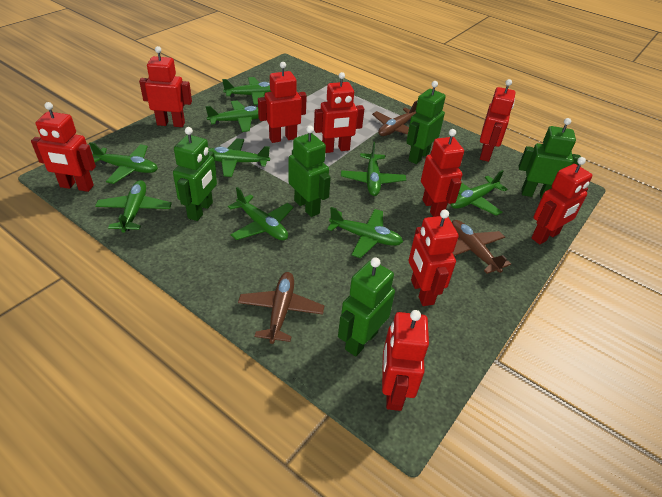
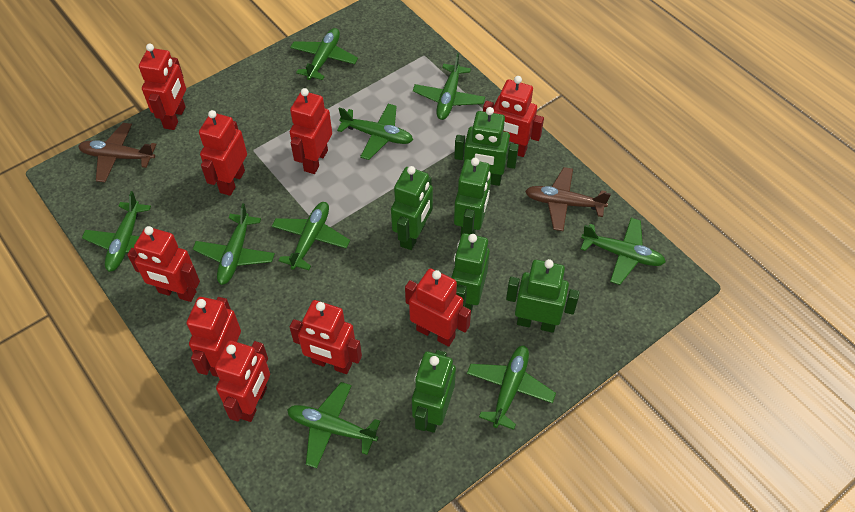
brown plane: [238,272,324,344] [372,101,417,136] [452,220,511,274] = 3 -> [78,123,157,182] [525,167,611,231] = 2
green robot: [173,127,217,221] [288,125,331,217] [338,257,395,357] [407,81,446,164] [519,118,581,198] = 5 -> [391,166,433,250] [412,350,456,433] [451,233,490,312] [454,107,519,186] [454,158,491,235] [506,259,580,333] = 6

